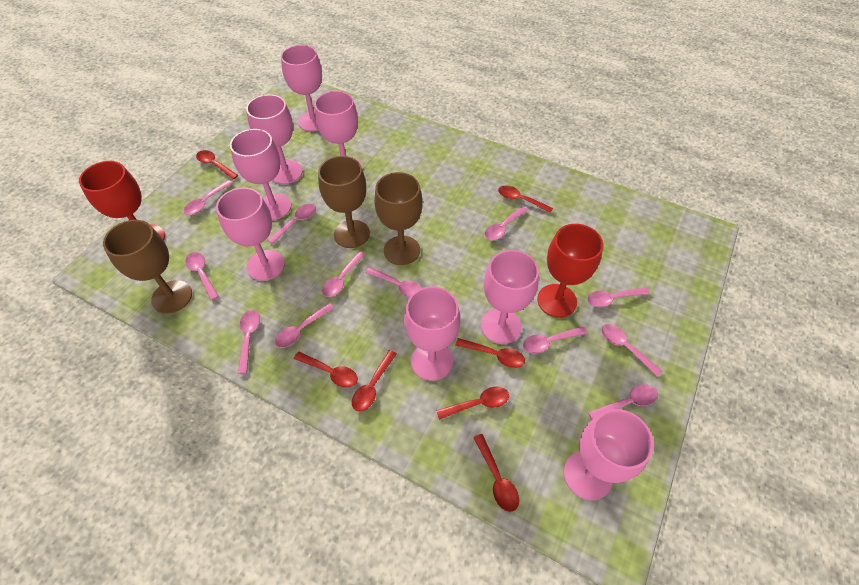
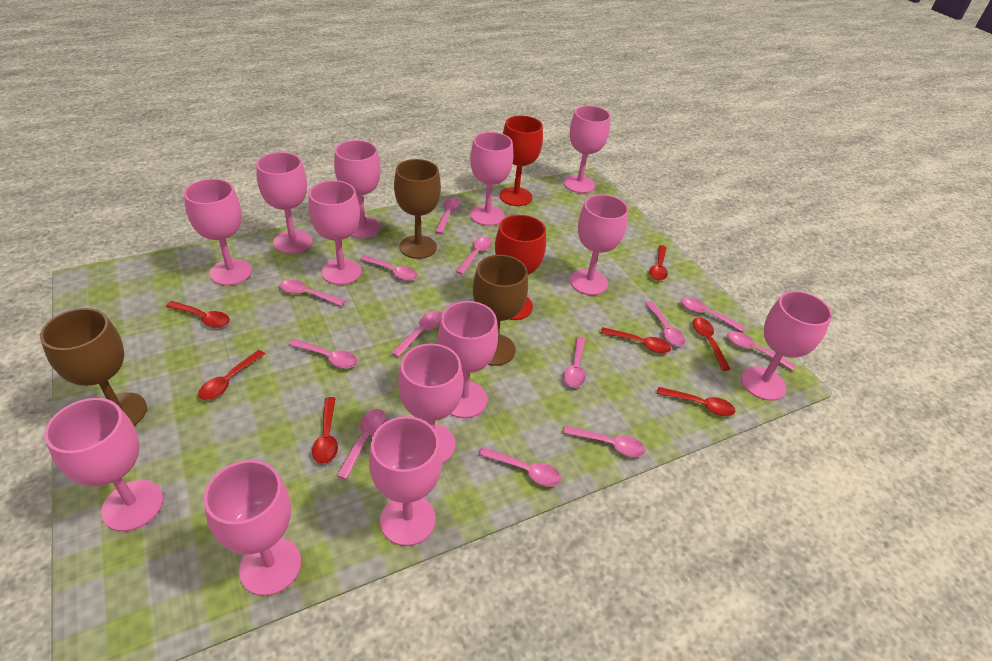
pink goblet: [216,187,285,281] [230,129,291,220] [246,94,303,184] [281,45,322,132] [314,91,362,167] [404,286,460,381] [481,250,539,344] [564,409,654,500] = 8 -> [44,398,164,531] [184,179,252,286] [204,460,301,596] [256,152,313,254] [308,180,362,285] [334,140,381,238] [369,416,442,546] [398,343,463,463] [438,301,498,418] [470,132,513,226] [564,106,611,193] [570,194,628,295] [741,291,832,401] = 13
pink spoon: [184,180,233,215] [185,252,219,300] [238,310,260,374] [268,204,316,244] [275,303,334,348] [322,251,366,297] [365,267,422,298] [485,206,528,241] [523,326,588,354] [587,287,650,307] [588,385,658,419] [601,324,663,377] = 12 -> [280,279,345,306] [289,339,357,369] [336,409,387,480] [360,255,417,281] [391,311,442,357] [435,198,460,234] [456,237,493,275] [479,447,561,487] [563,337,586,388] [563,425,645,457] [645,301,685,346] [681,297,745,332] [727,331,796,371] = 13

